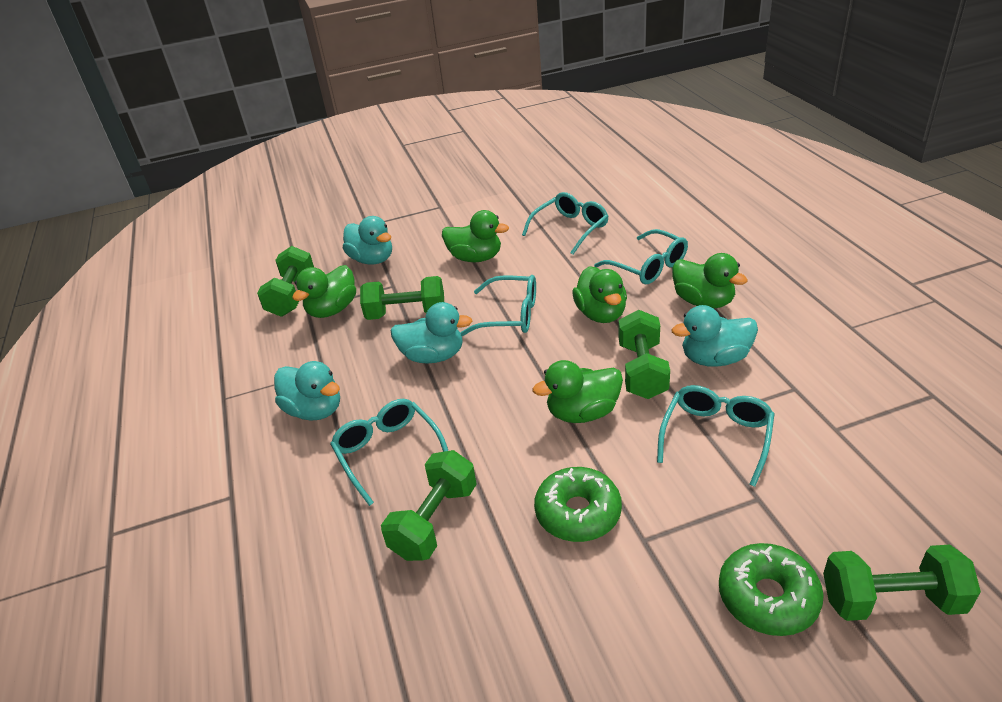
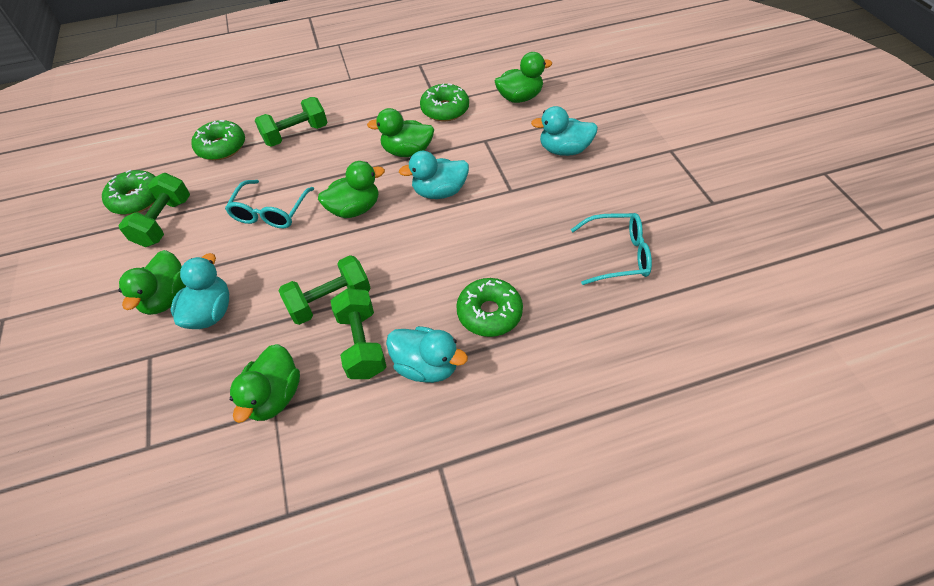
green donut: [534,467,622,542] [719,543,824,636] = 2 -> [102,170,156,215] [191,120,245,160] [420,83,469,121] [456,278,523,337] = 4
green dumbbell: [257,246,314,317] [360,276,444,320] [381,450,477,561] [619,310,670,399] [823,545,981,621] = 5 -> [118,173,190,247] [255,97,327,147] [278,255,370,325] [330,288,387,379] = 4
turquoise glasses: [330,399,448,506] [460,275,536,336] [522,192,609,255] [594,229,688,284] [657,385,775,487] = 5 -> [225,180,314,228] [571,213,652,285] = 2

